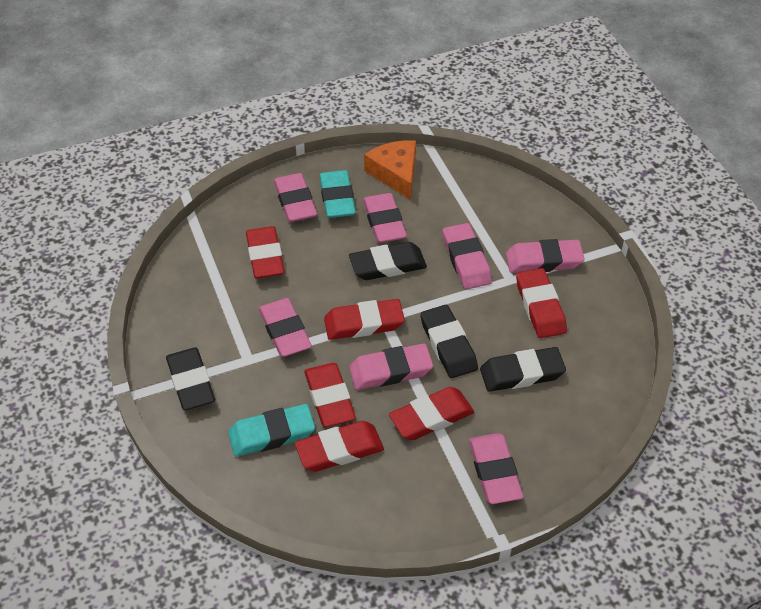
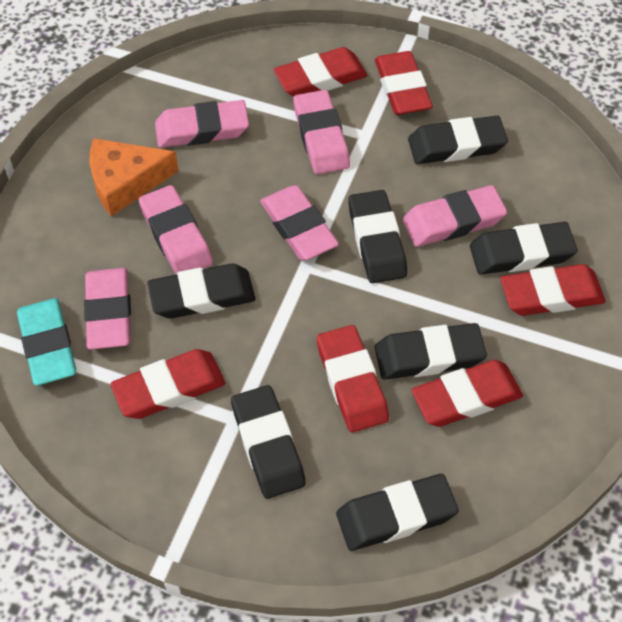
black eraser: [166,347,215,410] [349,242,427,280] [420,305,478,378] [480,347,566,392] = 4 -> [147,263,255,319] [231,385,306,499] [336,474,459,551] [348,190,407,283] [375,323,487,380] [408,116,508,164] [470,222,577,275] = 7
pink eraser: [258,298,312,357] [274,173,317,222] [349,343,433,390] [363,193,407,243] [443,223,492,289] [469,433,523,504] [506,239,585,273] = 7 -> [84,268,131,350] [139,185,213,275] [155,100,249,148] [260,185,339,260] [293,90,350,174] [403,185,507,247] = 6
turquoise eraser: [228,404,315,457] [319,170,356,218] = 2 -> [17,298,76,386] = 1

